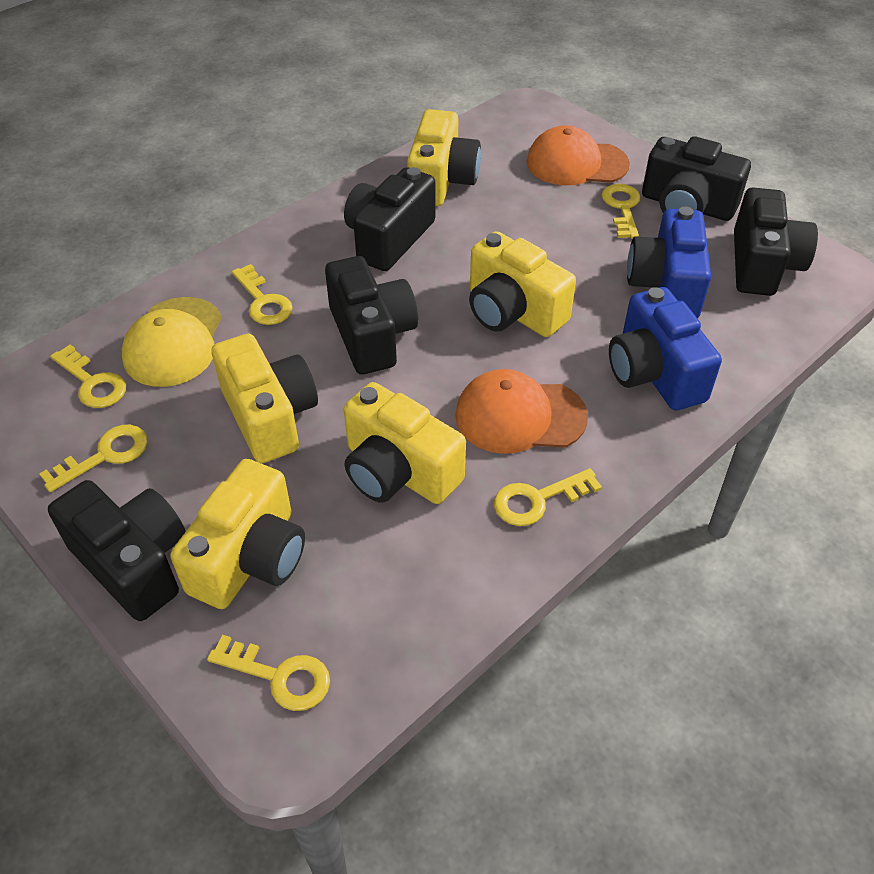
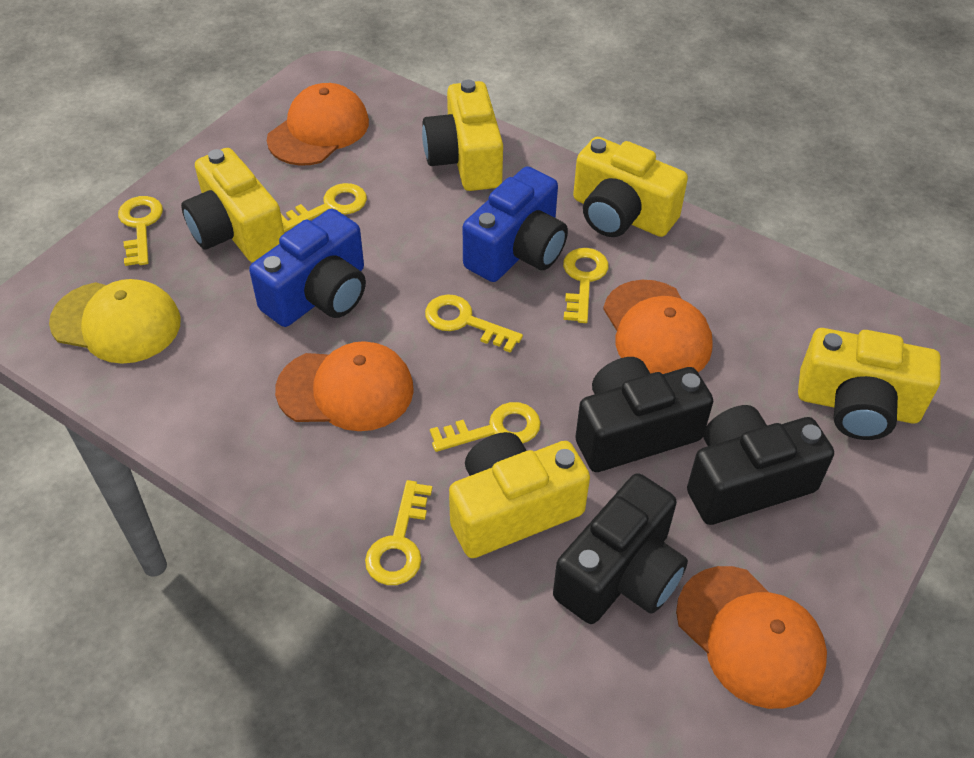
black camera: [48,480,185,621] [325,256,418,375] [344,167,435,271] [642,136,751,221] [734,187,818,296] = 5 -> [553,473,688,624] [575,357,713,472] [687,405,834,525] = 3
orange cap: [455,369,588,454] [527,125,630,185] = 2 -> [267,83,369,166] [275,341,414,431] [603,280,713,374] [676,566,827,709] = 4

